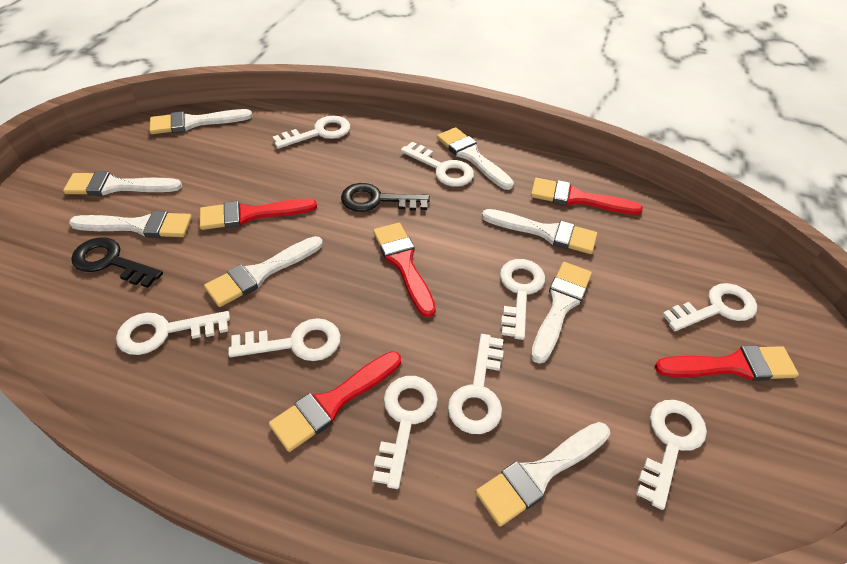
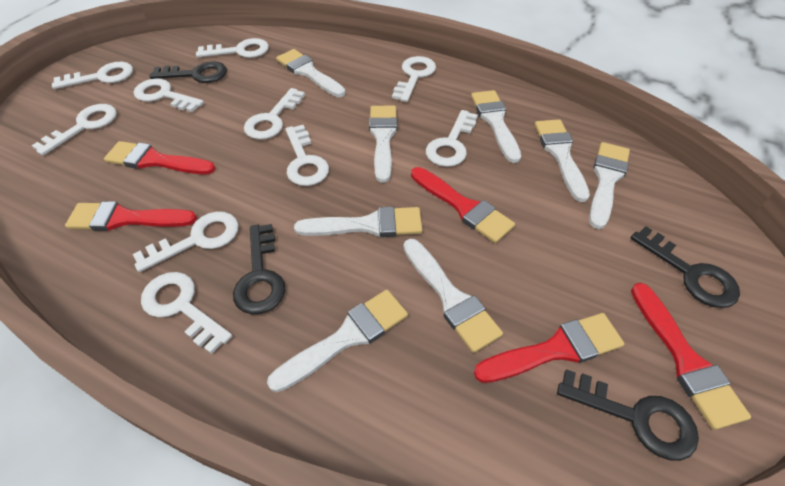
black key: [71,237,163,288] [341,183,430,212] = 2 -> [150,61,227,83] [233,224,285,314] [557,369,699,461] [631,226,740,308] = 4
white key: [116,311,230,355] [228,318,341,361] [273,116,350,149] [372,376,438,489] [401,142,474,187] [448,334,504,434] [500,259,545,340] [636,400,707,510] [662,283,757,331] = 9 -> [32,104,117,155] [52,62,133,89] [133,211,239,272] [134,79,204,112] [141,272,232,354] [196,38,269,58] [244,88,305,140] [285,125,329,186] [392,56,436,102] [426,110,478,167] = 10

